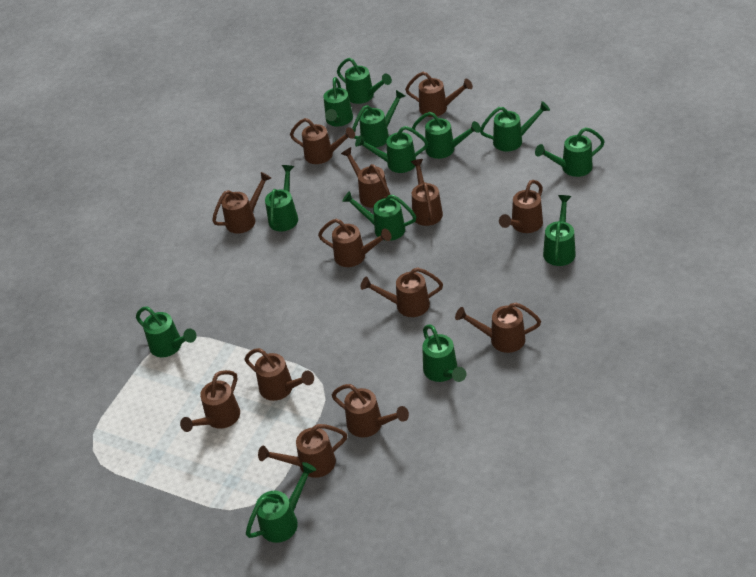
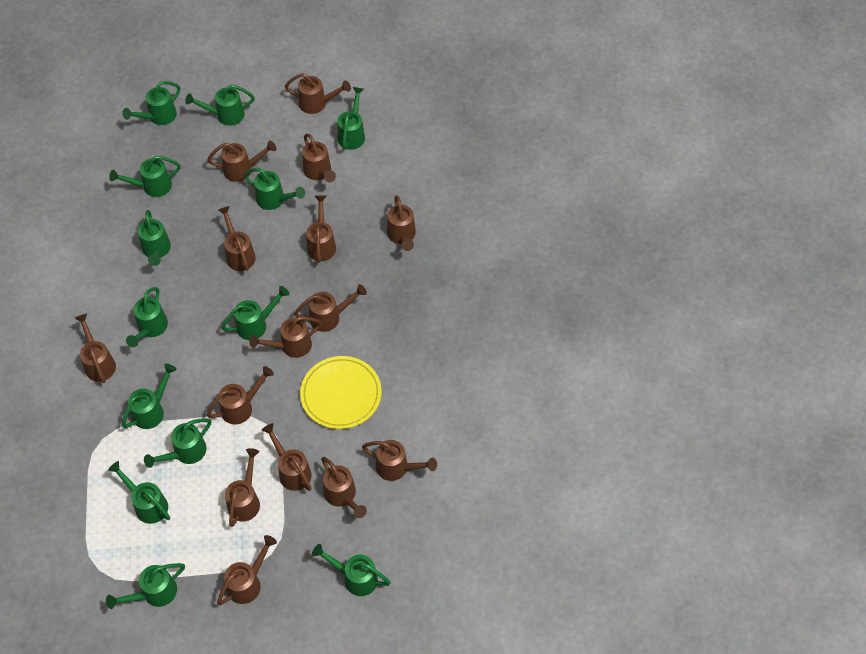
brown watering can: [180,370,240,432] [212,172,271,233] [245,348,314,401] [258,424,347,478] [290,118,355,164] [318,219,391,267] [332,384,409,437] [341,147,390,208] [361,267,443,317] [405,72,473,117] [411,159,443,226] [455,303,541,353] [499,180,543,233] = 13 -> [75,314,116,383] [207,141,276,182] [207,366,274,425] [217,535,277,605] [218,206,256,271] [225,448,260,527] [249,316,322,358] [262,423,311,491] [285,73,351,114] [294,284,367,332] [302,133,336,182] [306,195,336,262] [321,457,367,518] [362,440,437,481] [387,195,416,251] = 15
yellow plate: none = 0 -> [300,356,382,429] = 1

